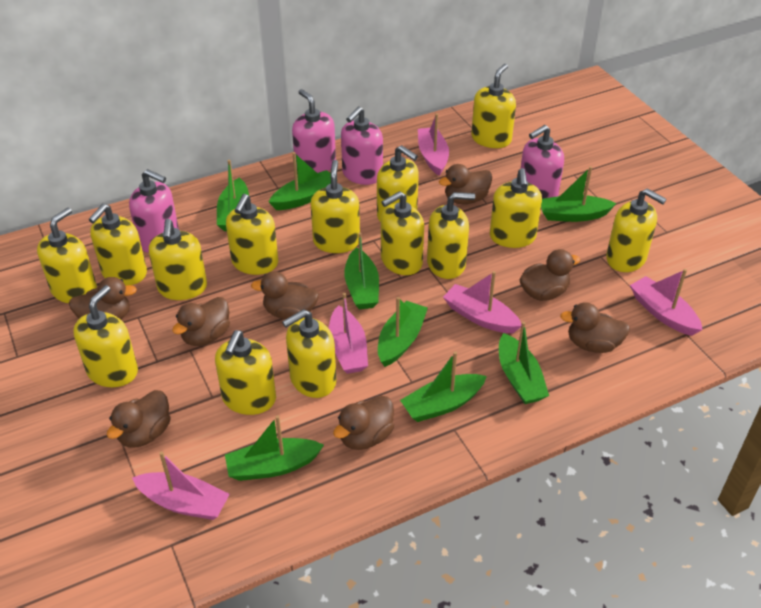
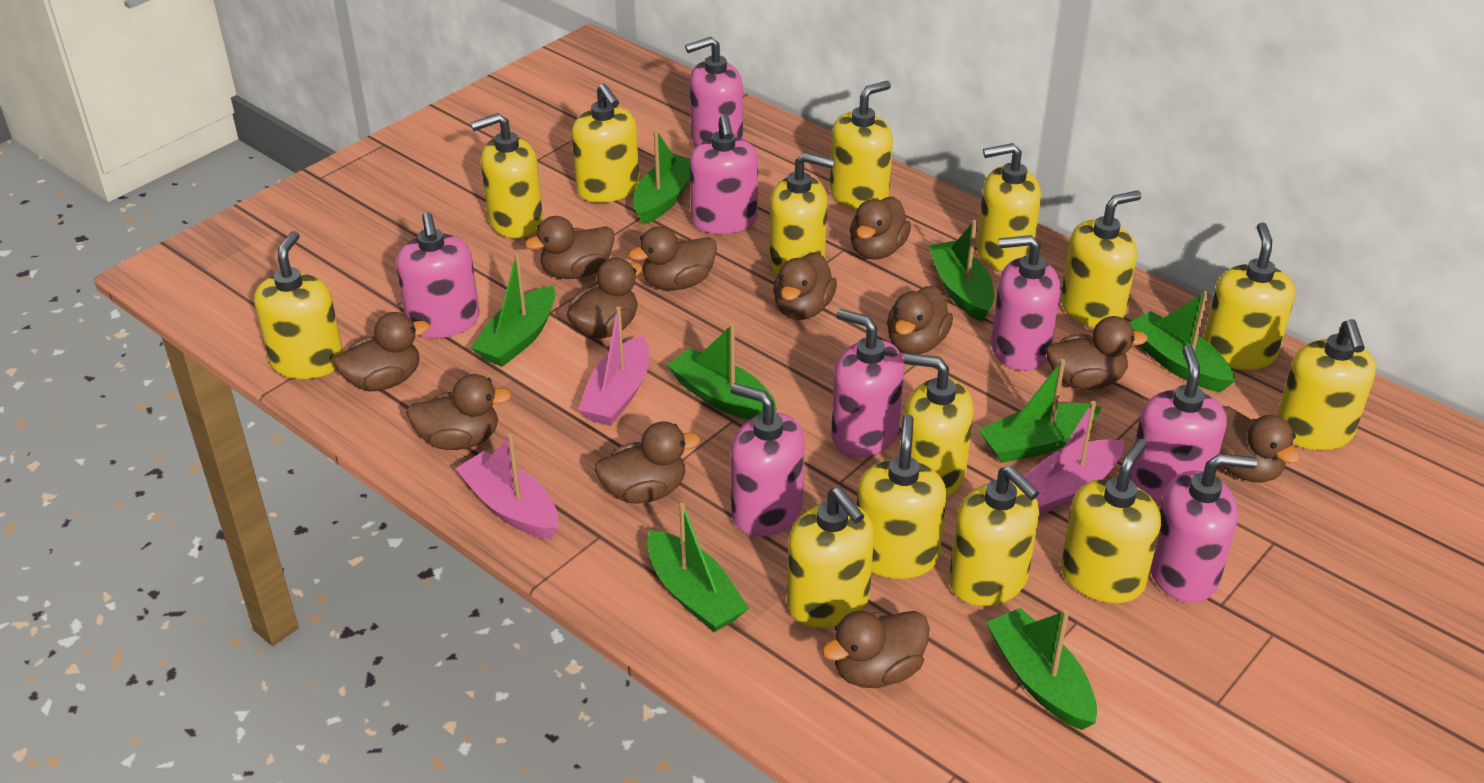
brown duck: [69,277,137,319] [107,390,170,448] [172,297,230,346] [251,271,319,320] [333,396,394,450] [439,164,492,204] [519,249,580,301] [560,303,630,353] = 8 -> [334,312,429,391] [407,374,511,450] [525,216,615,279] [567,258,643,339] [594,421,700,504] [629,226,717,290] [773,252,837,320] [822,611,930,688] [850,196,911,260] [887,286,953,354] [1046,316,1148,389] [1219,406,1300,483] = 12
pink boat: [132,451,230,520] [329,293,368,374] [418,113,449,176] [443,271,522,333] [630,269,702,336] = 5 -> [455,434,558,539] [578,306,649,426] [1024,401,1124,515] = 3
pink soap dispenser: [129,169,179,253] [292,89,336,173] [341,106,383,185] [520,125,564,199] = 4 -> [396,212,480,338] [685,37,743,146] [690,114,758,234] [731,383,805,537] [831,309,904,457] [991,235,1060,371] [1130,345,1227,502] [1150,454,1257,603] = 8

